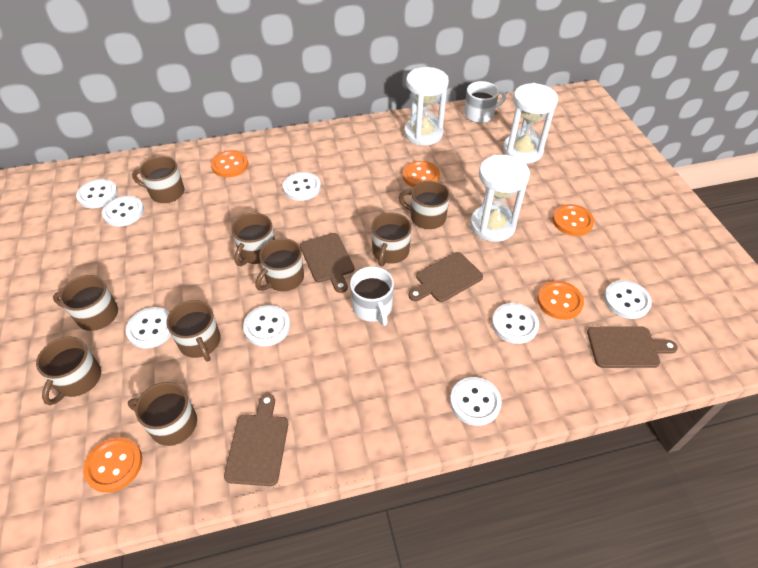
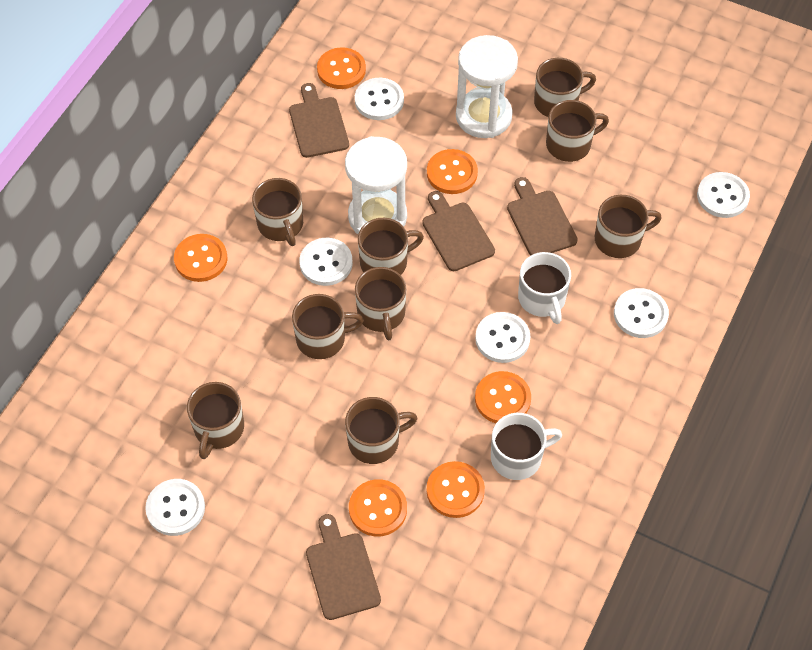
orange button: [83,437,142,493] [211,150,249,177] [403,161,440,187] [537,281,584,320] [553,204,594,236] = 5 -> [174,234,227,282] [317,47,366,89] [349,479,407,536] [426,461,485,518] [427,149,478,194] [475,371,531,423] = 6
white button: [76,179,118,208] [102,196,144,227] [126,307,171,349] [243,305,290,346] [283,172,321,201] [450,377,502,426] [492,303,539,344] [604,280,652,319] = 8 -> [145,479,205,536] [299,238,353,286] [355,78,404,120] [475,312,530,363] [614,288,669,338] [697,172,750,218] = 6
white hourglass: [404,67,449,146] [470,155,530,242] [503,83,558,164] = 3 -> [345,136,407,234] [456,35,518,138] = 2

